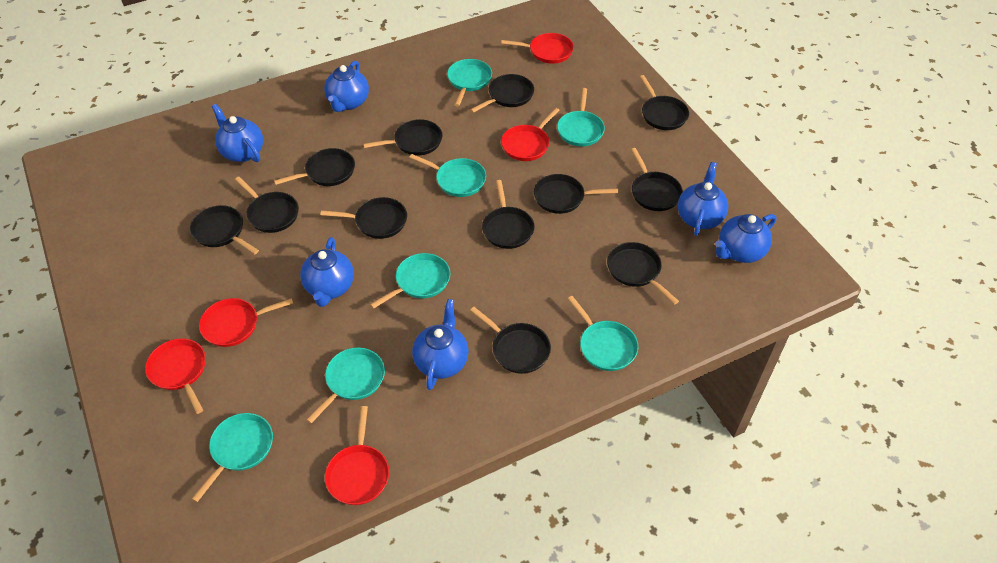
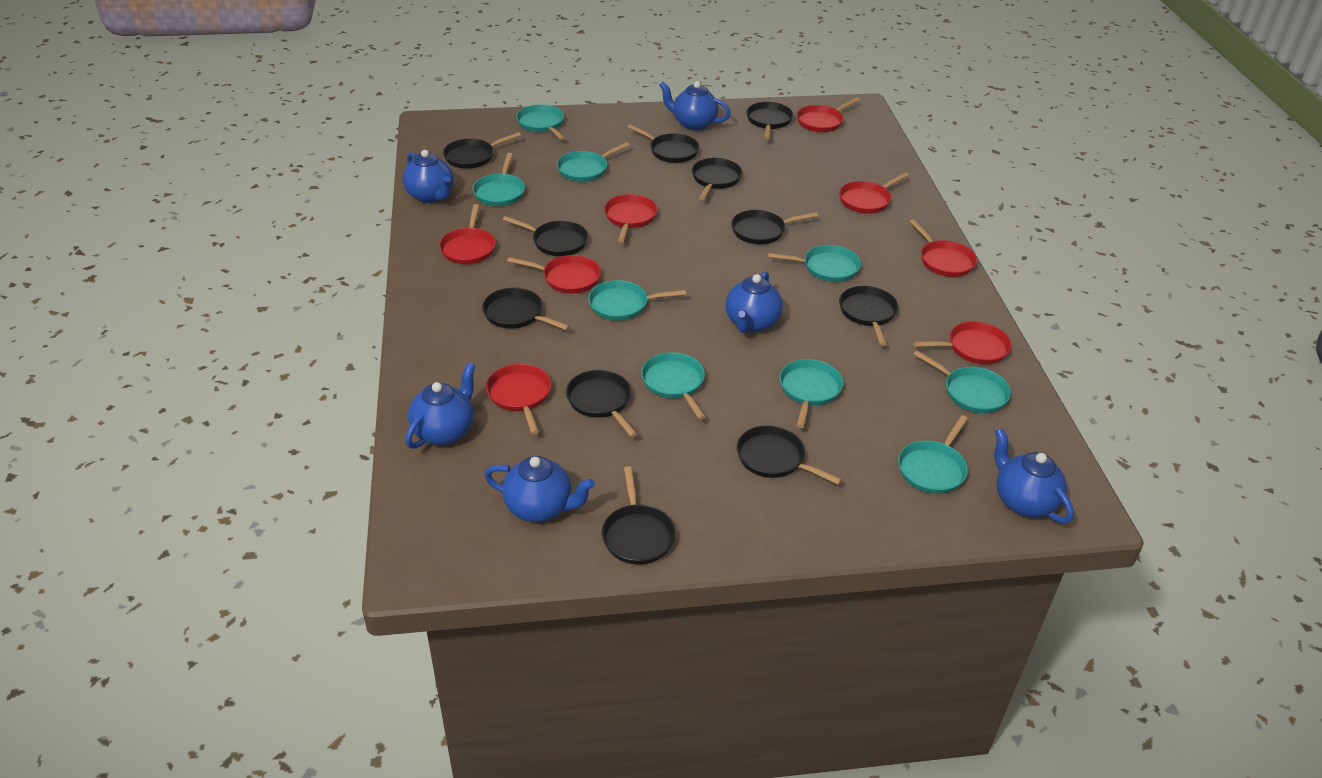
black pan: [190,205,259,254] [235,177,299,233] [274,148,355,186] [320,197,407,239] [363,119,442,156] [470,74,534,113] [470,307,551,374] [482,180,535,249] [534,174,618,214] [607,242,679,305] [631,148,683,211] [640,75,689,130] = 12 -> [443,132,521,169] [482,288,570,330] [503,216,588,256] [566,370,637,437] [602,467,676,565] [627,124,699,163] [692,158,742,200] [731,210,818,244] [737,425,842,485] [746,102,793,139] [839,286,898,346] = 11
red pan: [145,338,206,414] [199,298,293,347] [325,406,389,505] [501,33,574,64] [501,108,559,161] = 5 -> [439,204,495,264] [486,364,551,434] [507,255,601,293] [604,194,657,242] [797,97,860,132] [839,172,909,214] [909,219,977,277] [913,321,1012,364] = 8
turquoise pan: [192,413,273,502] [306,348,385,424] [370,253,450,309] [409,154,486,197] [447,59,492,107] [557,88,605,146] [567,296,638,371] = 7 -> [472,153,525,206] [516,105,565,140] [557,142,630,182] [588,280,686,321] [641,352,706,420] [768,245,861,282] [779,359,843,428] [898,415,968,494] [913,350,1011,413] = 9

